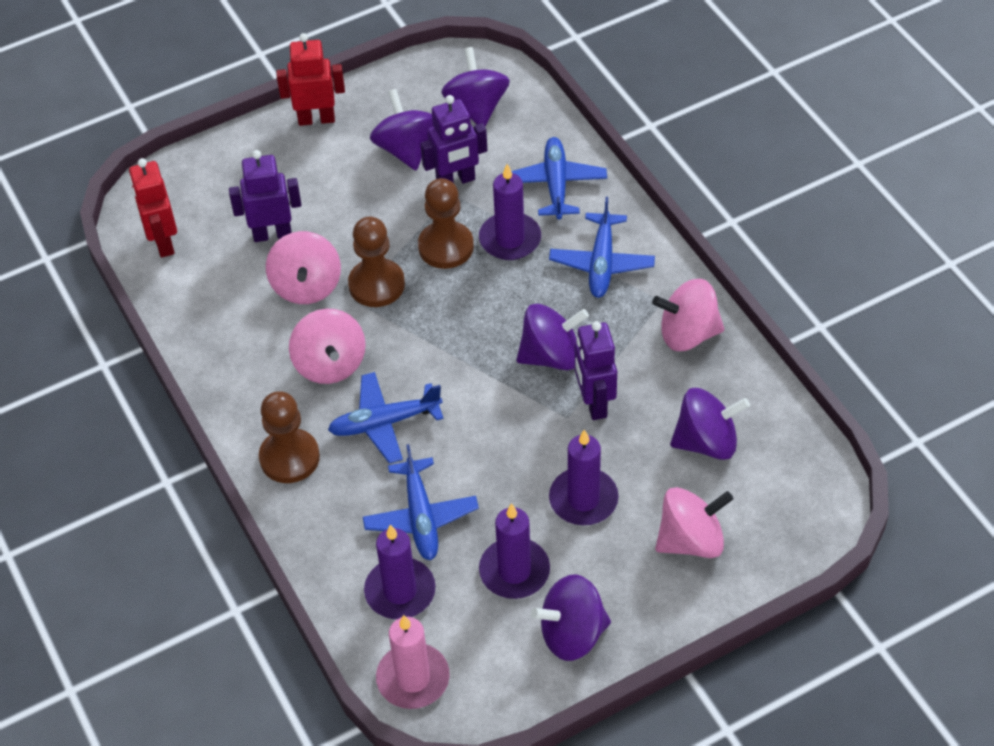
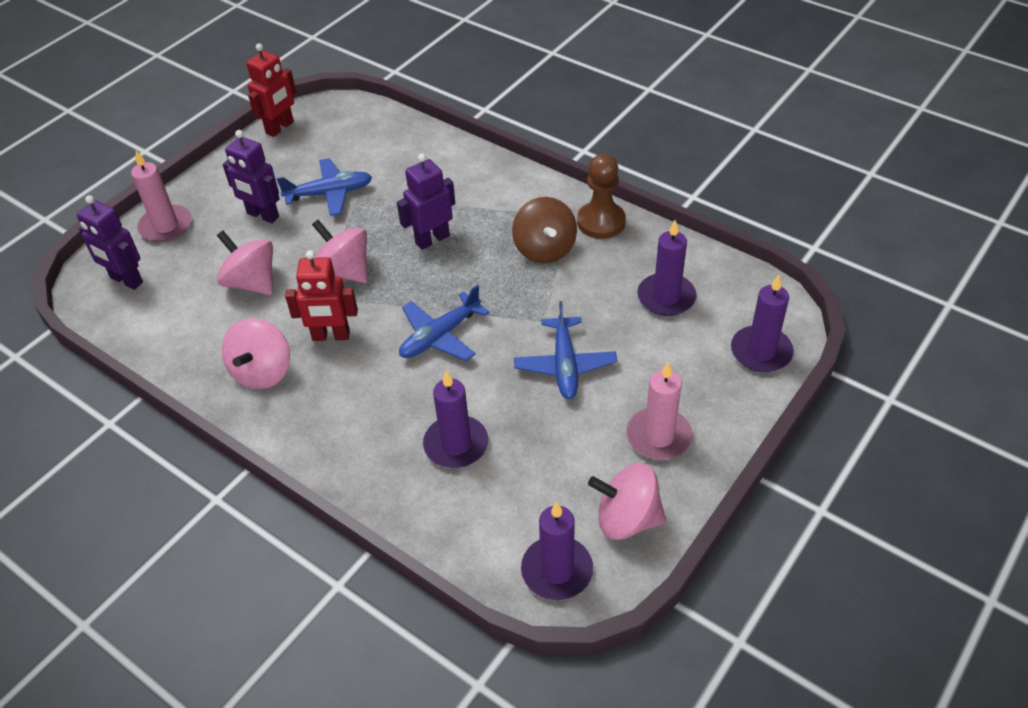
blue plane: [328,372,444,464] [363,444,479,560] [511,137,607,219] [549,197,655,298] = 4 -> [277,158,372,216] [399,285,490,361] [514,301,617,399] = 3
brown pawn: [259,391,320,483] [348,217,405,307] [418,178,474,269] = 3 -> [577,154,626,239] = 1
brown spinning top: none = 0 -> [512,197,577,263] = 1
pink candle: [376,615,450,709] = 1 -> [131,150,191,242] [626,362,693,460] = 2
purple spinning top: [370,89,433,170] [441,47,510,126] [516,304,589,371] [531,574,611,661] [670,388,750,460] = 5 -> none = 0

